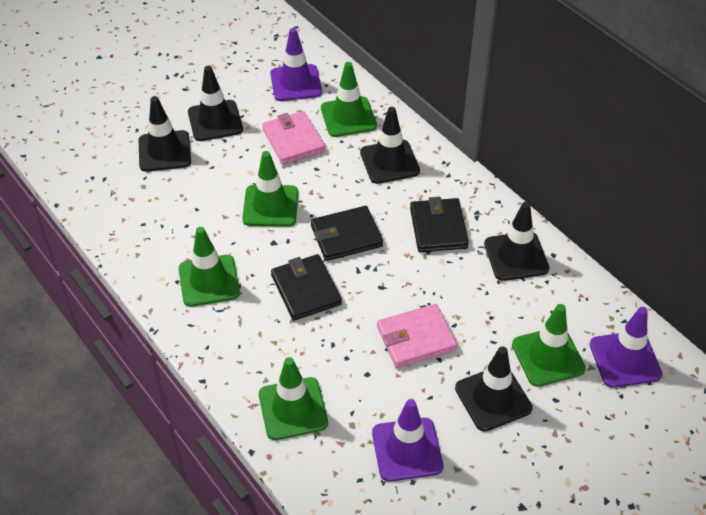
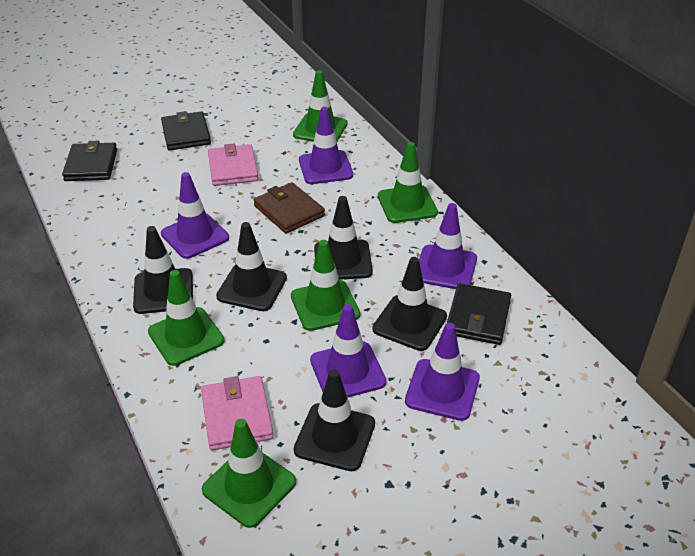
brown wallet: none = 0 -> [254,182,325,234] = 1
purple traffic cone: [270,28,322,101] [372,399,443,482] [590,307,662,388] = 3 -> [161,172,229,259] [299,107,353,184] [310,304,387,397] [405,323,480,421] [419,203,477,289] = 5

